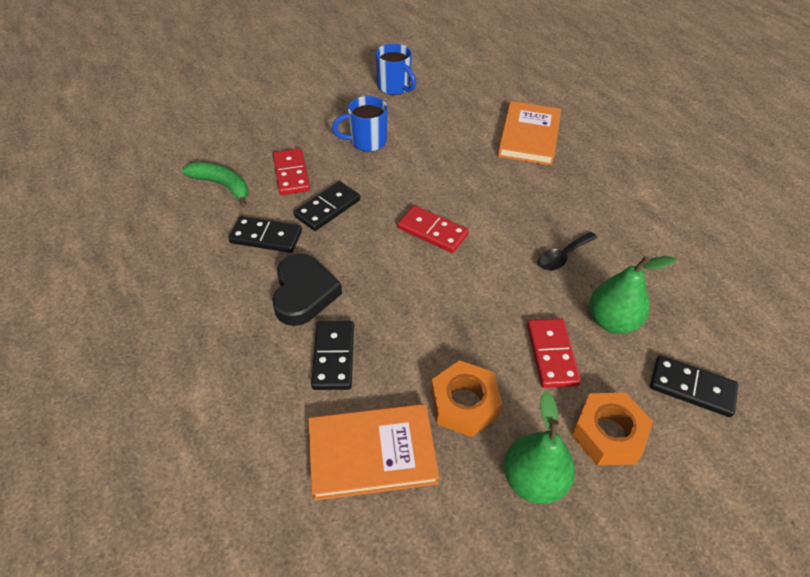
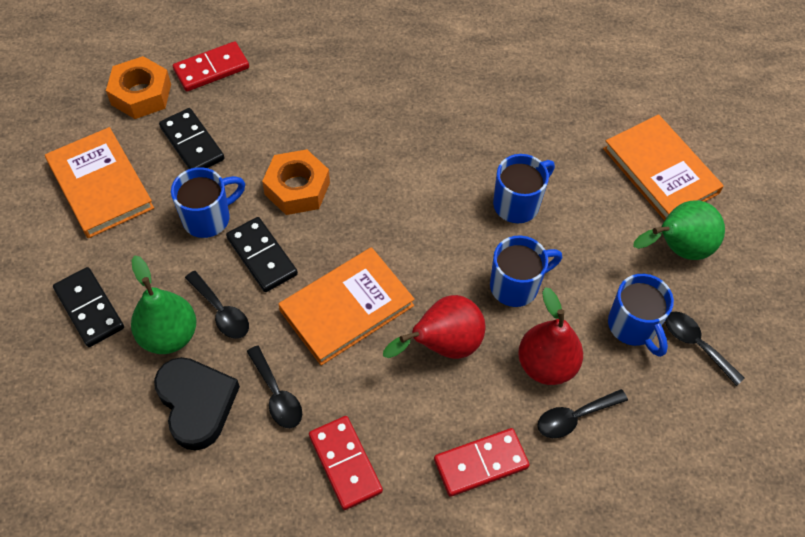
black domino: [229,216,302,253] [294,181,360,231] [311,321,354,390] [650,355,738,417] = 4 -> [53,267,124,347] [159,108,225,169] [226,217,298,292] = 3
black spoon: [538,232,597,271] = 1 -> [185,271,249,339] [246,346,302,428] [537,389,628,438] [665,312,745,386] = 4
blue mug: [332,96,388,152] [376,44,416,95] = 2 -> [171,167,245,238] [490,236,562,307] [493,154,555,223] [608,274,674,357] = 4
green banana: [182,162,248,207] = 1 -> none = 0
orange book: [308,404,439,501] [498,101,561,166] = 2 -> [45,127,154,238] [279,247,415,366] [603,114,724,221] = 3
red pear: none = 0 -> [383,295,485,359] [518,287,583,385] = 2

